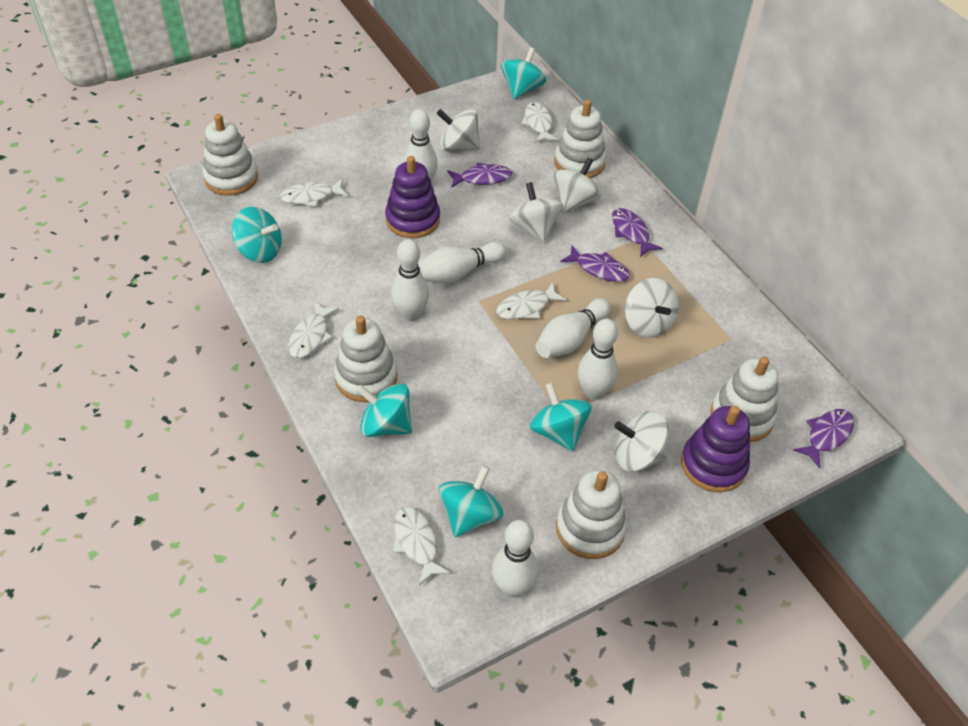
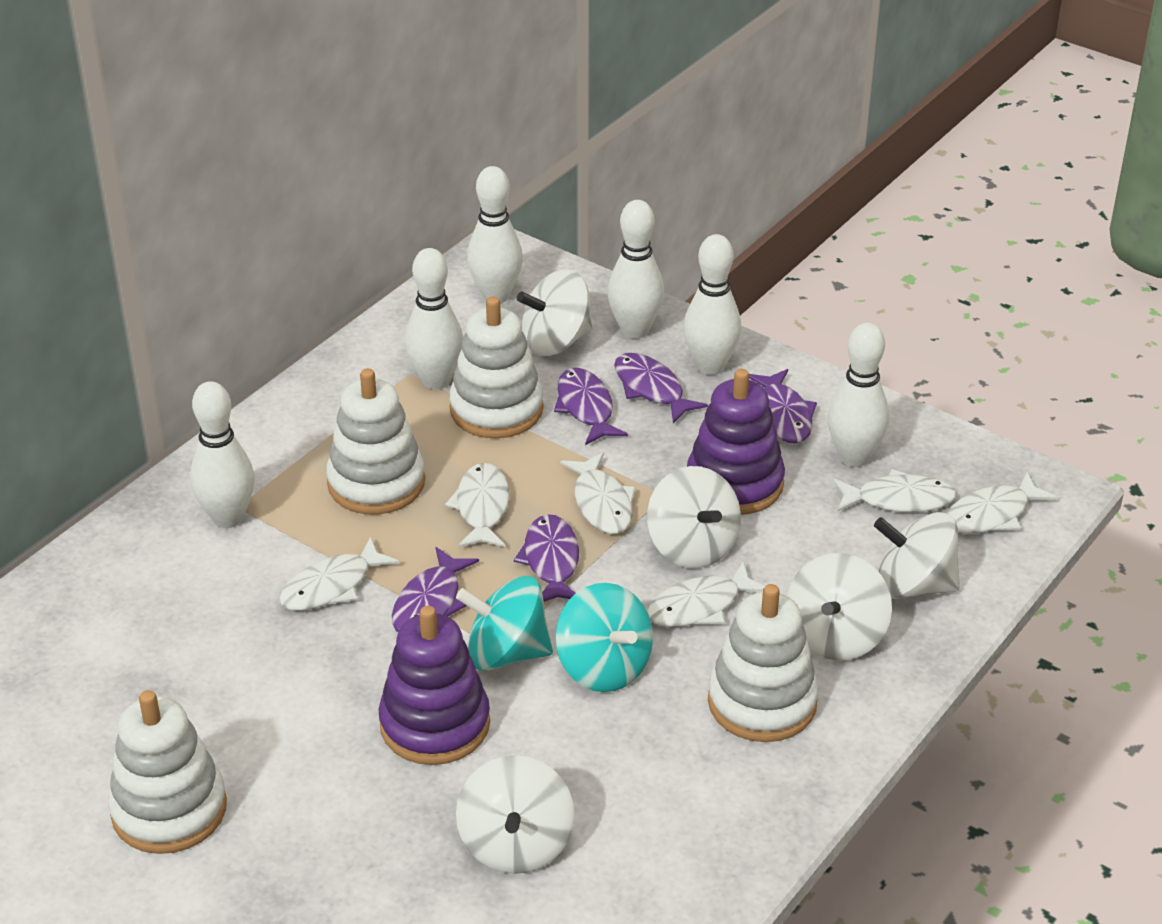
purple fish: [447,162,512,188] [560,245,630,282] [612,208,663,257] [794,409,854,468] = 4 -> [392,547,479,632] [514,514,579,602] [554,368,628,445] [614,353,708,423] [749,369,817,444] = 5
turquoise spinning top: [232,206,282,263] [356,383,412,437] [439,466,503,537] [501,47,546,99] [529,382,592,451] = 5 -> [456,576,553,671] [555,583,653,692] = 2
white fish: [280,179,348,207] [288,301,339,358] [393,506,451,586] [496,282,567,319] [521,102,558,143] = 5 -> [279,537,399,611] [445,463,510,548] [560,452,636,534] [647,561,765,627] [833,469,957,512] [947,472,1058,534] = 6
white stacking toy: [203,114,258,196] [334,316,397,402] [554,99,606,178] [556,470,627,559] [710,357,778,442] = 5 -> [108,690,227,854] [326,368,425,515] [449,297,544,439] [708,584,819,742] = 4

